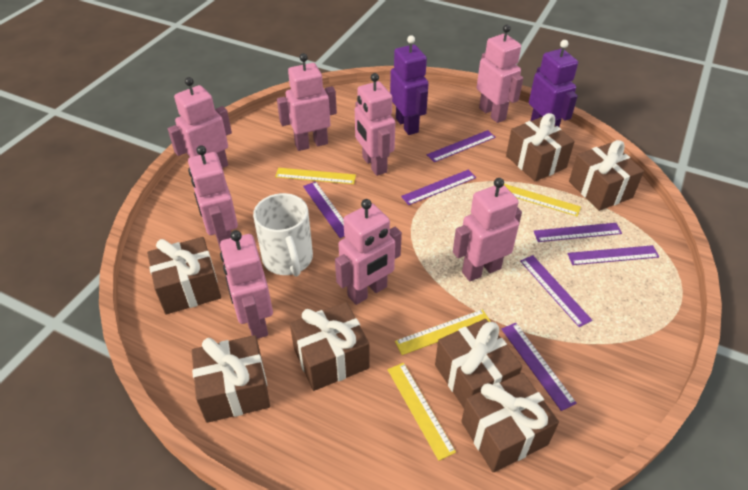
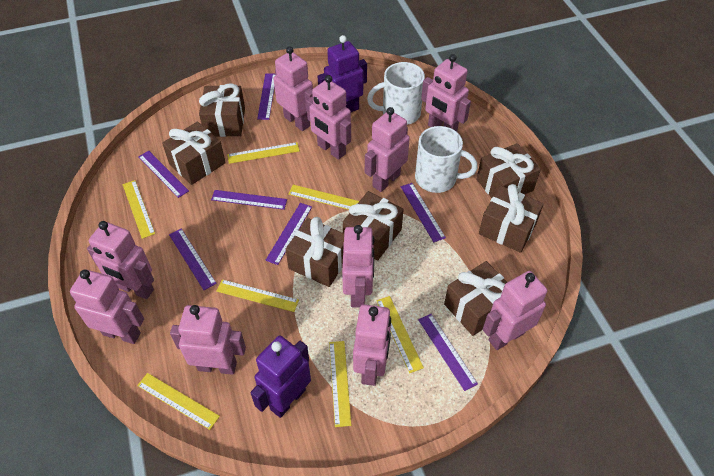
pink robot: [168,77,232,168] [188,145,238,251] [220,230,273,339] [277,53,337,151] [335,199,402,305] [355,73,395,176] [453,178,522,282] [476,24,523,123] = 8 -> [70,269,144,344] [87,221,154,299] [170,305,246,375] [273,46,313,131] [306,75,351,160] [342,225,375,308] [353,304,391,386] [365,107,410,192] [421,54,471,132] [483,271,547,350] = 10
white mug: [253,193,313,277] = 1 -> [367,62,425,125] [415,126,478,193] = 2
yellow ruler: [275,168,356,184] [388,363,456,461] [395,309,491,355] [504,184,581,217] = 4 -> [122,180,155,239] [137,373,220,430] [216,279,299,312] [227,142,300,164] [288,185,359,210] [329,341,351,427] [376,296,424,373] = 7

